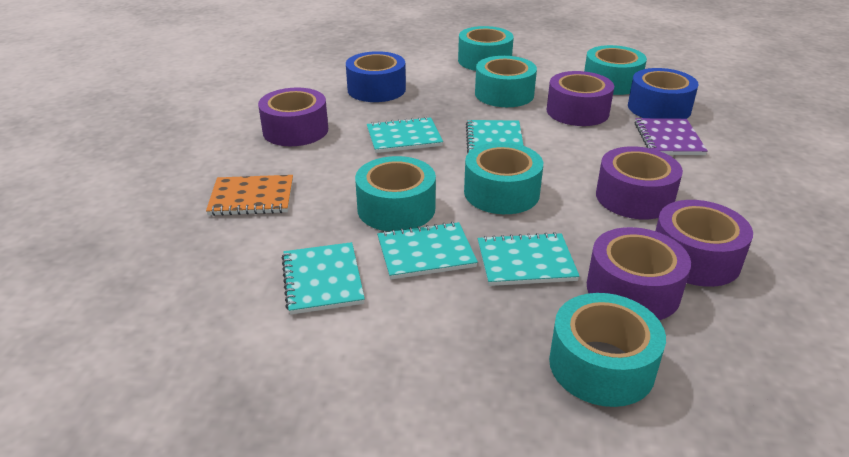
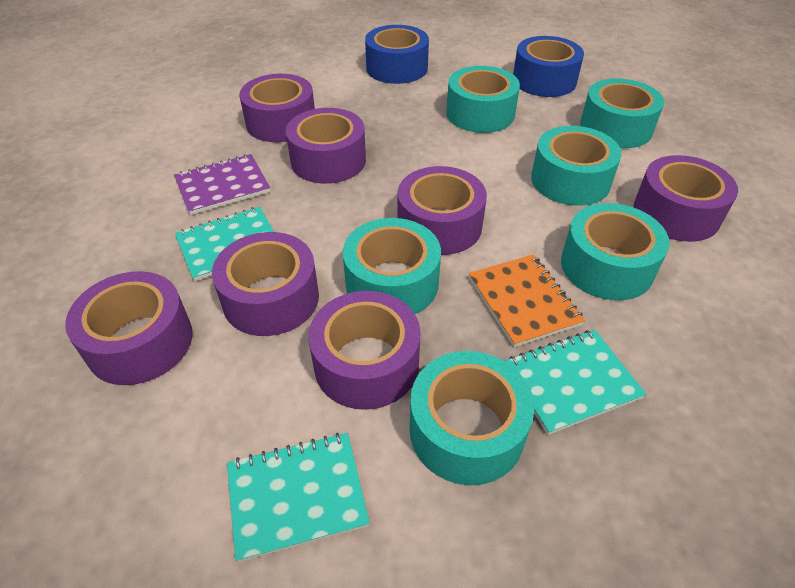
purple tape: [258,88,328,146] [547,71,614,126] [587,227,691,320] [596,146,683,219] [655,200,753,287] = 5 -> [65,271,193,385] [212,232,319,336] [239,74,315,142] [286,108,366,184] [309,291,421,410] [398,166,487,255] [634,155,738,242] = 7
turquoise notebook: [282,242,365,315] [367,117,443,153] [377,222,478,280] [466,120,524,153] [478,232,580,286] = 5 -> [175,207,274,281] [227,433,370,562] [505,330,646,435] = 3

